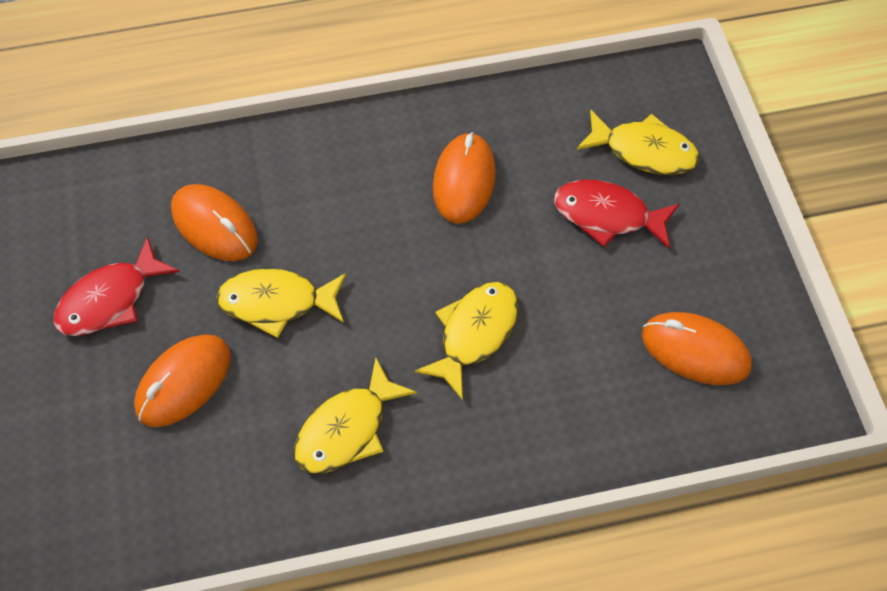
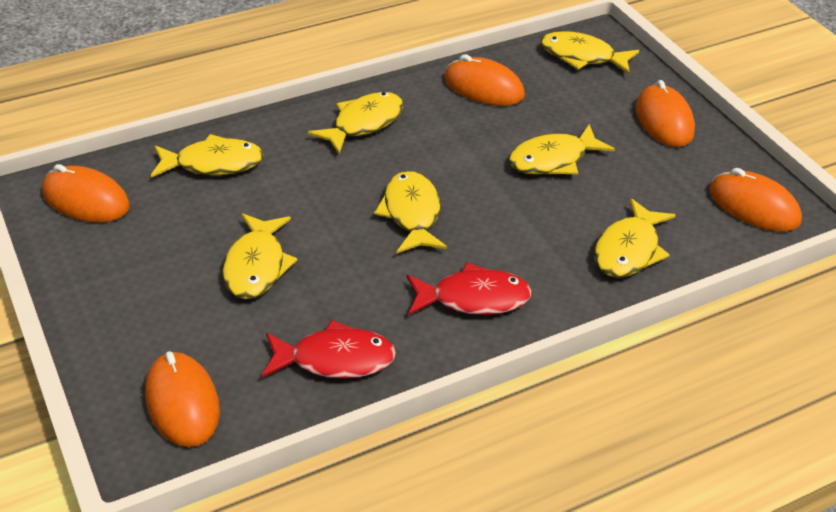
orange mouse: [134,334,231,427] [171,184,258,261] [433,132,496,224] [642,312,752,385] = 4 -> [42,164,130,222] [145,351,220,447] [444,54,525,106] [636,80,695,147] [709,168,802,232] = 5
yellow fish: [216,269,346,338] [294,358,417,474] [415,282,518,400] [576,110,699,175] = 4 -> [151,134,264,178] [222,213,297,299] [308,92,403,154] [374,171,447,253] [509,124,615,174] [541,31,639,74] [594,198,676,278] = 7

